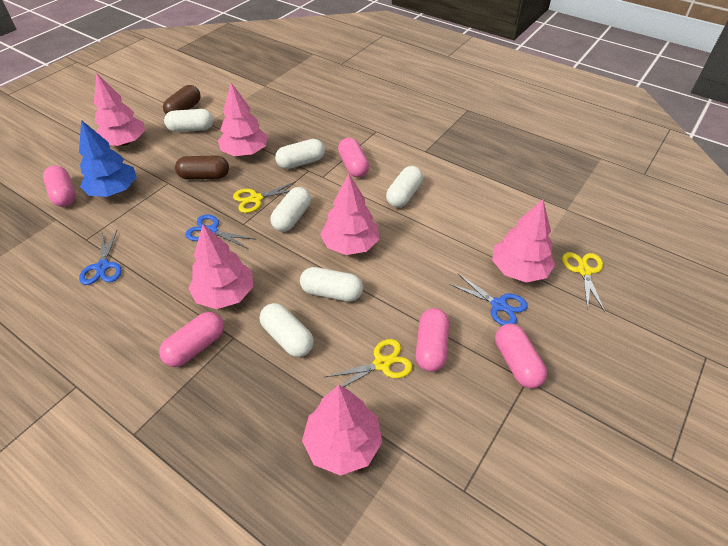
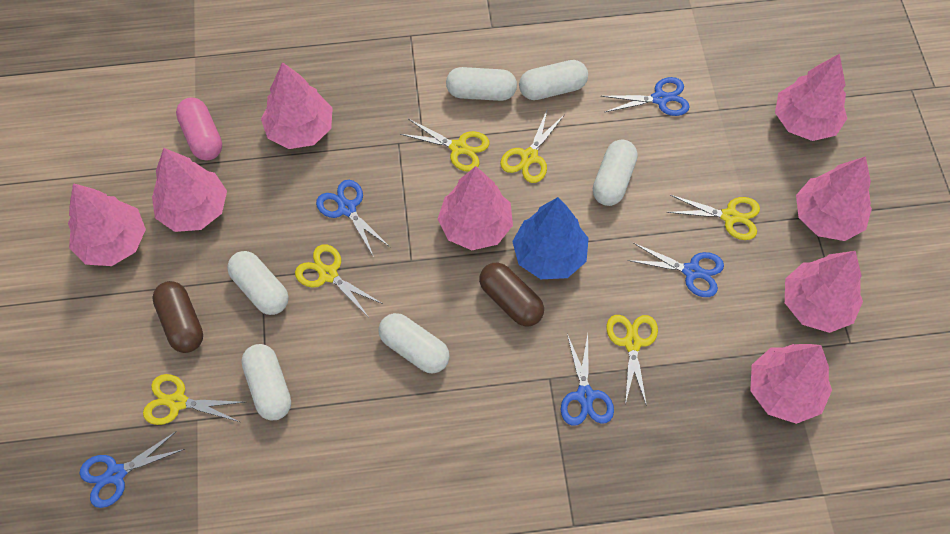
blue scissors: [79,229,122,285] [185,215,257,249] [449,273,527,326] = 3 -> [80,431,185,508] [316,180,391,257] [561,334,614,426] [601,77,689,116] [628,243,724,297] = 5
pink capsule: [43,166,76,207] [159,312,224,367] [338,138,369,178] [416,308,449,372] [495,324,547,388] = 5 -> [176,98,222,161] = 1
pink tree: [94,73,145,146] [188,224,253,309] [218,83,268,156] [302,385,382,476] [320,174,379,255] [492,199,555,283] = 6 -> [68,183,146,266] [152,148,227,232] [261,62,333,149] [438,166,513,250] [750,344,832,424] [775,54,847,141] [785,251,863,333] [796,156,872,241] = 8
yellow scissors: [233,181,296,213] [325,339,413,387] [562,252,605,312] = 3 -> [143,374,244,425] [295,245,383,316] [400,119,490,172] [500,108,565,183] [606,315,658,406] [667,195,760,240] = 6

